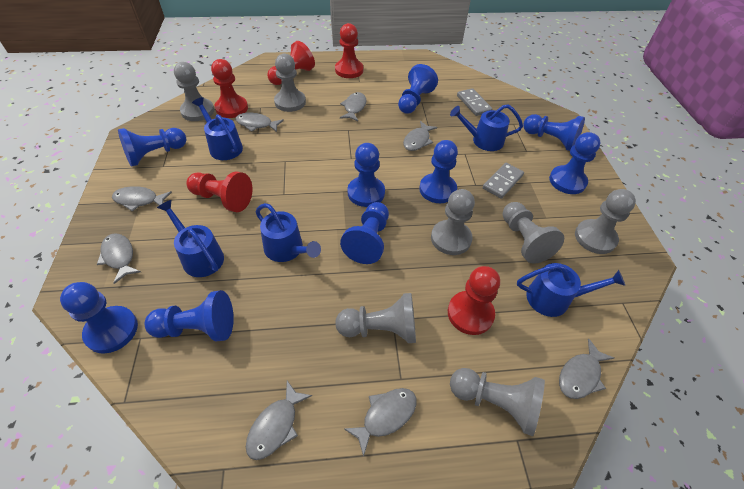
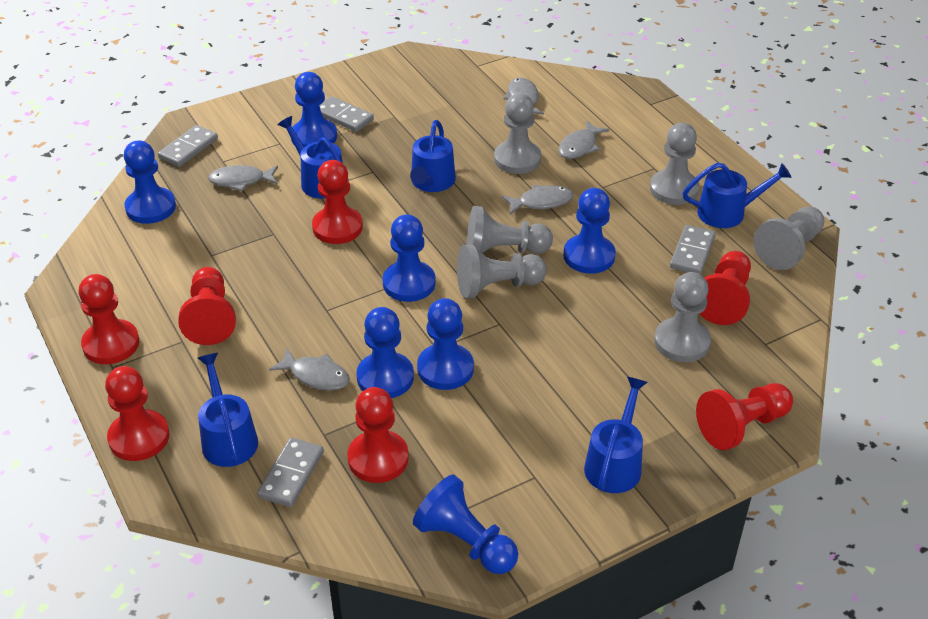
blue pawn: [60,282,138,354] [118,128,186,167] [145,290,234,341] [340,202,389,264] [347,143,385,207] [398,64,438,114] [419,140,458,203] [523,114,585,151] [549,132,601,194] = 9 -> [124,141,176,224] [291,72,337,147] [356,307,414,398] [383,215,435,302] [413,475,518,574] [417,298,474,390] [563,188,616,274] = 7
grey domino: [457,88,493,116] [483,163,524,199] = 2 -> [158,125,218,167] [257,438,324,507] [319,96,374,132] [670,225,716,275] = 4
grey fish: [97,233,141,284] [112,186,172,212] [235,113,284,132] [246,381,312,460] [340,92,366,121] [344,388,417,457] [403,121,437,151] [559,338,614,399] = 8 -> [208,165,278,191] [269,348,350,391] [502,185,573,214] [504,78,544,115] [558,120,609,159] = 5
grey pawn: [174,62,214,121] [274,54,306,112] [335,293,416,343] [431,189,475,255] [450,368,545,436] [503,202,564,264] [575,189,636,254] = 7 -> [457,245,547,299] [467,206,553,254] [494,94,541,174] [650,123,699,205] [654,272,711,362] [753,206,824,270] = 6
red pawn: [186,172,253,212] [211,59,248,118] [267,41,315,85] [335,23,363,78] [448,266,500,335] = 5 -> [79,274,139,364] [105,366,169,461] [178,267,236,345] [312,160,363,244] [347,387,409,483] [696,383,793,450] [699,251,751,325] = 7

